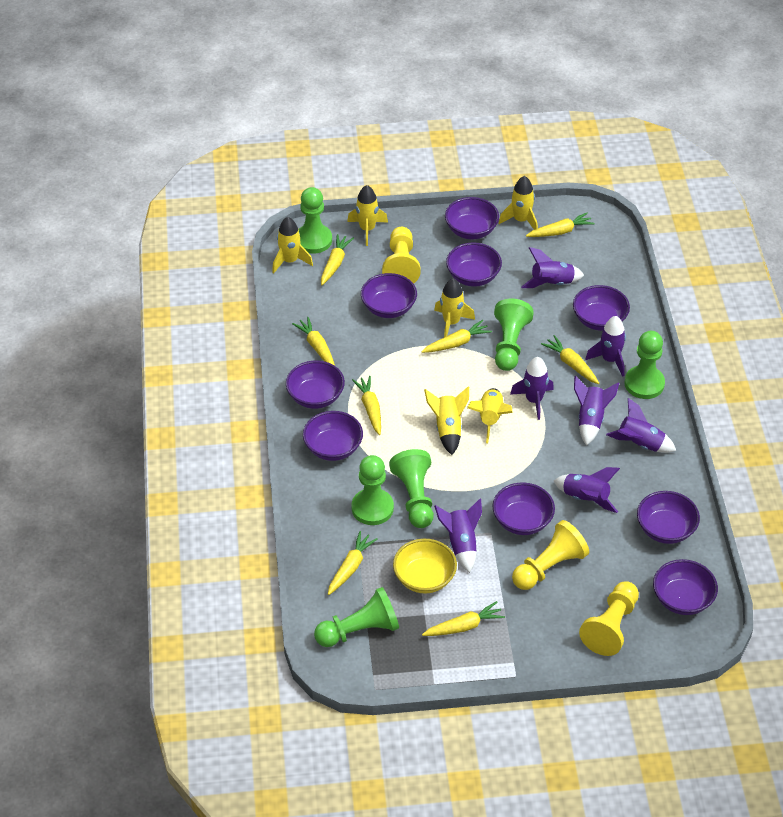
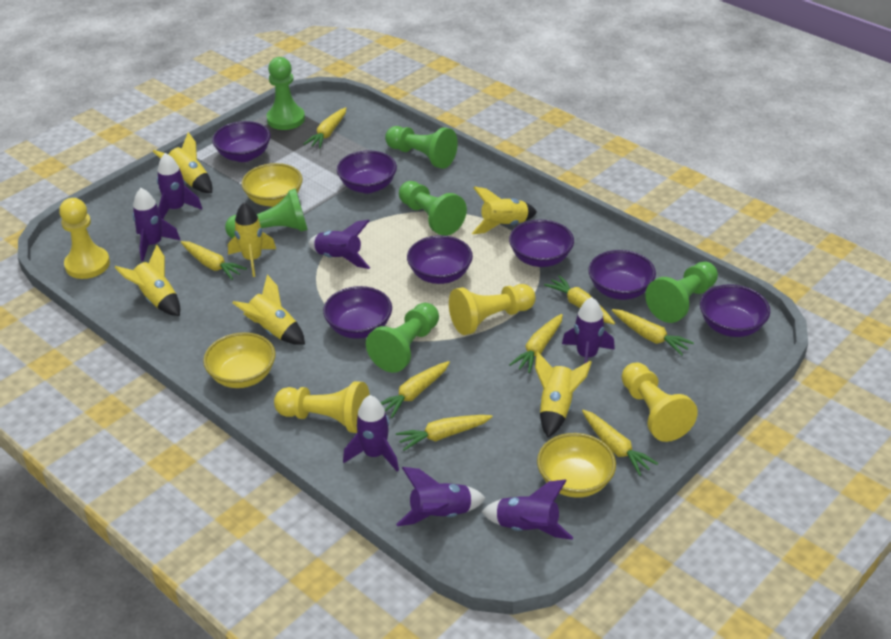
purple bowl: [286,361,345,409] [303,411,363,461] [361,273,417,318] [445,197,499,239] [446,242,502,287] [492,482,555,535] [573,285,630,331] [637,491,700,544] [653,559,718,615] = 9 -> [212,121,271,162] [323,286,392,339] [337,150,397,193] [407,235,473,284] [509,220,574,267] [588,250,656,300] [700,284,770,337] = 7
yellow bowl: [393,539,457,593] = 1 -> [203,332,276,388] [241,163,303,207] [537,433,616,498] = 3
yellow pawn: [382,227,420,283] [512,520,589,590] [579,581,639,656] = 3 -> [59,198,110,279] [274,381,370,433] [449,284,535,335] [622,362,698,442] = 4

